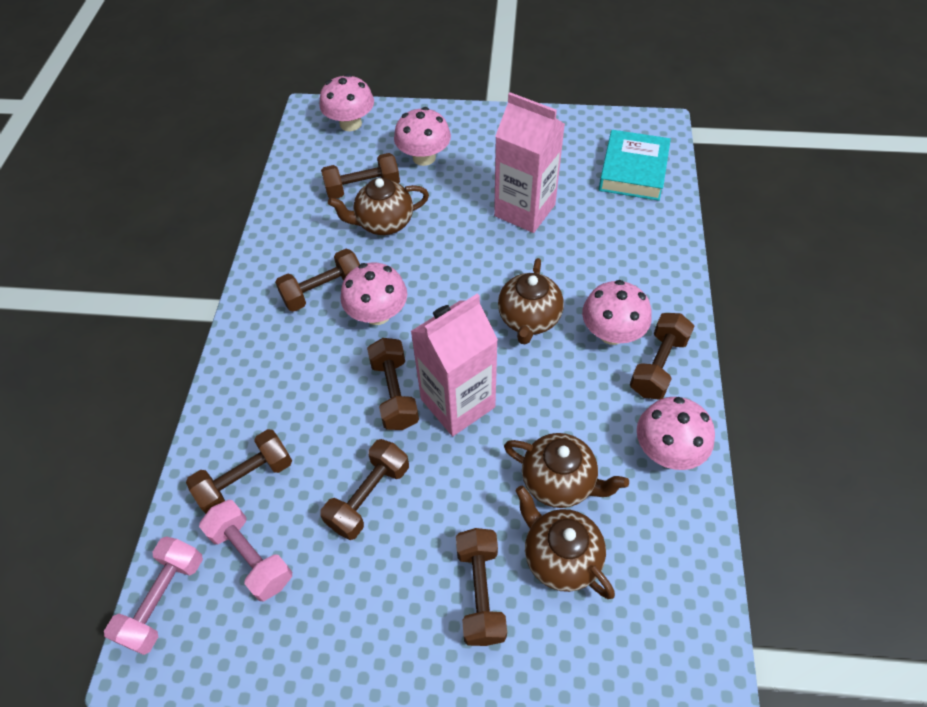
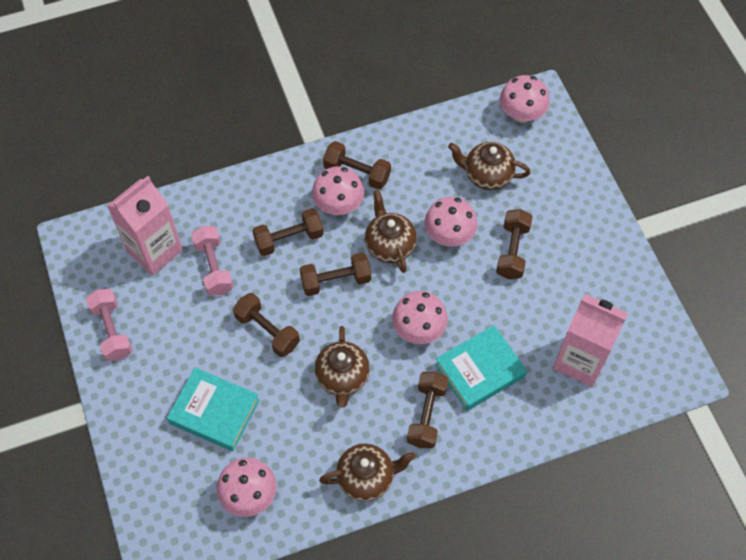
brown dumbbell: [186,429,292,514] [275,249,360,312] [320,439,409,540] [321,153,400,199] [367,338,419,430] [456,528,507,646] [630,313,695,400] = 7 -> [233,293,300,357] [252,208,324,256] [300,252,371,296] [323,141,391,190] [407,372,448,448] [496,209,533,279] = 6
turquoise book: [599,130,671,201] = 1 -> [167,367,260,451] [435,325,527,411] = 2

